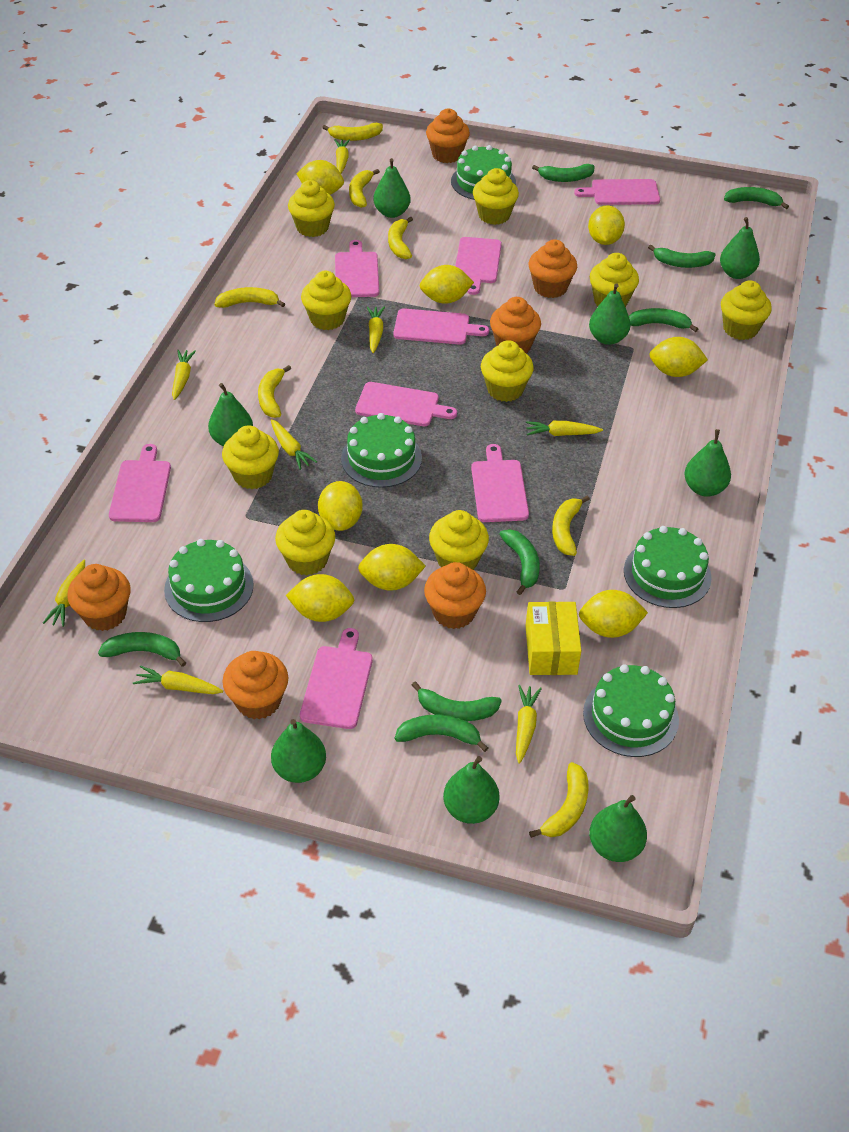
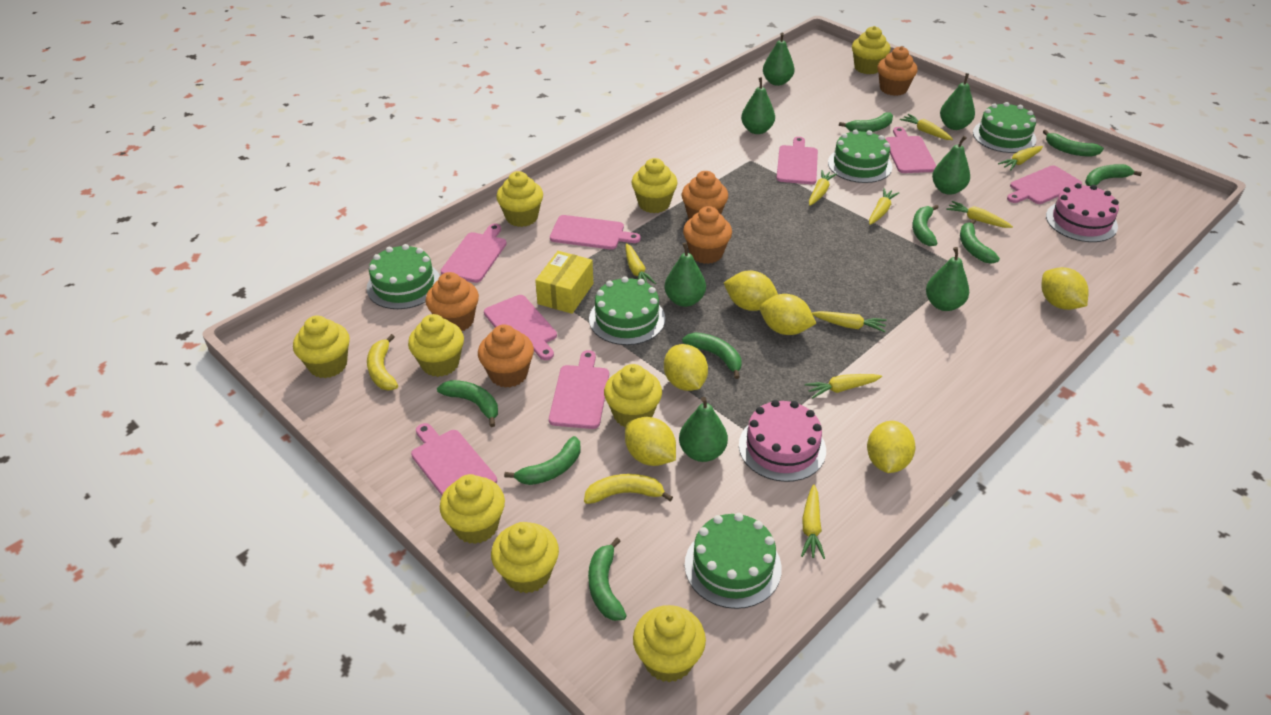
green banana: [98,632,186,667] [395,715,488,752] [412,681,502,721] [499,529,540,595] [532,164,594,182] [629,308,698,332] [648,245,716,268] [724,187,789,209] = 8 -> [437,380,498,427] [504,436,580,485] [588,538,627,621] [682,332,741,379] [839,112,893,132] [912,204,939,246] [960,219,1000,264] [1043,130,1104,156] [1085,164,1142,186] = 9
green pear: [208,383,253,446] [271,719,326,783] [373,158,411,218] [443,756,500,824] [589,283,631,345] [589,795,647,862] [684,429,731,497] [720,217,760,279] = 8 -> [665,243,706,307] [679,397,728,462] [741,77,775,134] [763,33,795,86] [926,247,969,311] [932,136,970,195] [940,73,975,130] = 7
orange cupcake: [67,564,131,631] [222,651,289,719] [424,562,486,629] [426,109,470,163] [490,297,541,353] [529,239,577,298] = 6 -> [426,272,479,331] [478,325,534,388] [682,171,728,219] [683,206,732,264] [878,46,918,96] = 5
pink cake: none = 0 -> [739,400,826,482] [1046,183,1119,242] = 2
yellow banana: [215,287,285,308] [258,365,291,418] [322,123,383,141] [349,169,380,208] [388,217,413,259] [529,762,589,838] [552,495,590,556] = 7 -> [367,334,398,390] [584,474,673,504] = 2
yellow carrot: [43,560,85,627] [133,665,223,694] [172,350,196,400] [271,419,317,470] [335,139,350,173] [367,306,385,353] [516,685,542,764] [526,421,603,436] = 8 -> [625,243,656,284] [801,484,825,559] [805,374,882,398] [809,170,837,206] [812,311,887,332] [869,188,899,225] [900,114,953,140] [946,201,1013,228] [998,146,1043,171] = 9
yellow lemon: [286,574,354,622] [296,160,344,195] [318,481,363,531] [358,544,426,591] [420,265,474,304] [579,590,648,638] [588,205,625,245] [649,337,708,377] = 8 -> [625,417,676,466] [664,344,708,391] [724,270,778,311] [760,294,816,335] [867,421,916,473] [1041,267,1089,310] = 6

